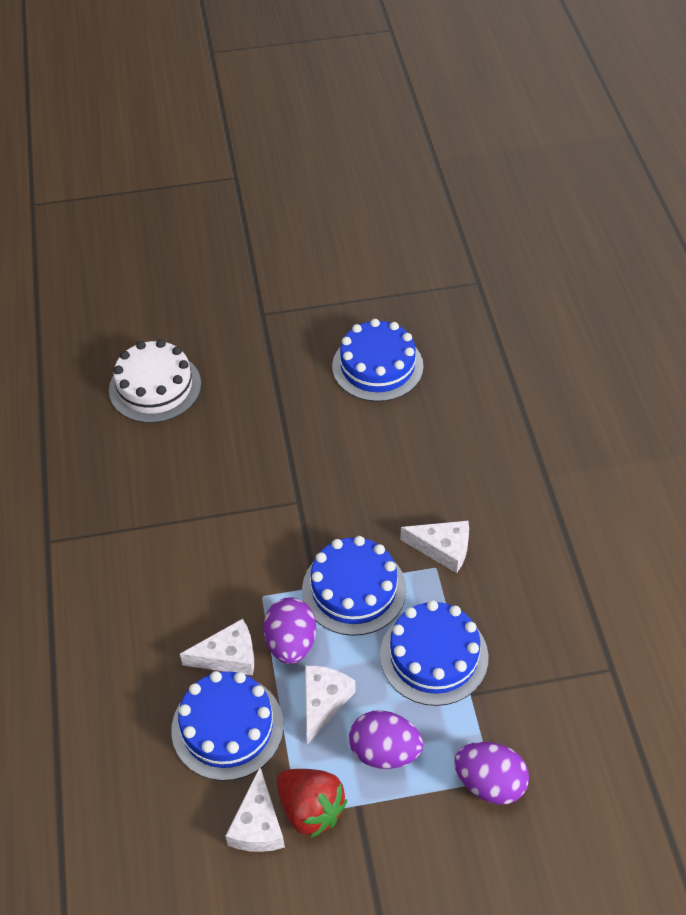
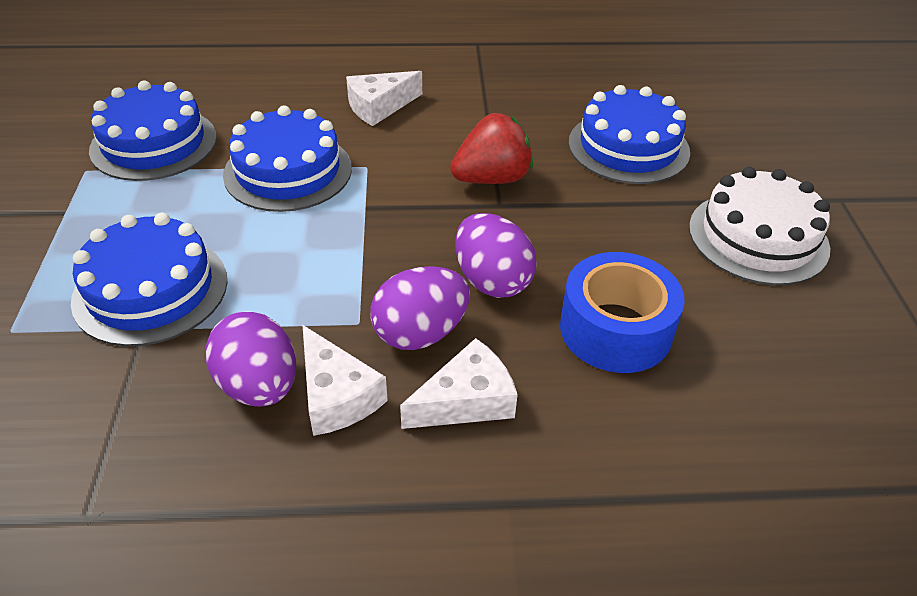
blue tape: none = 0 -> [560,252,685,373] = 1
white cheese: [180,619,254,675] [226,767,285,852] [305,665,356,744] [401,521,469,573] = 4 -> [302,325,388,436] [346,71,422,126] [400,338,518,429] = 3

